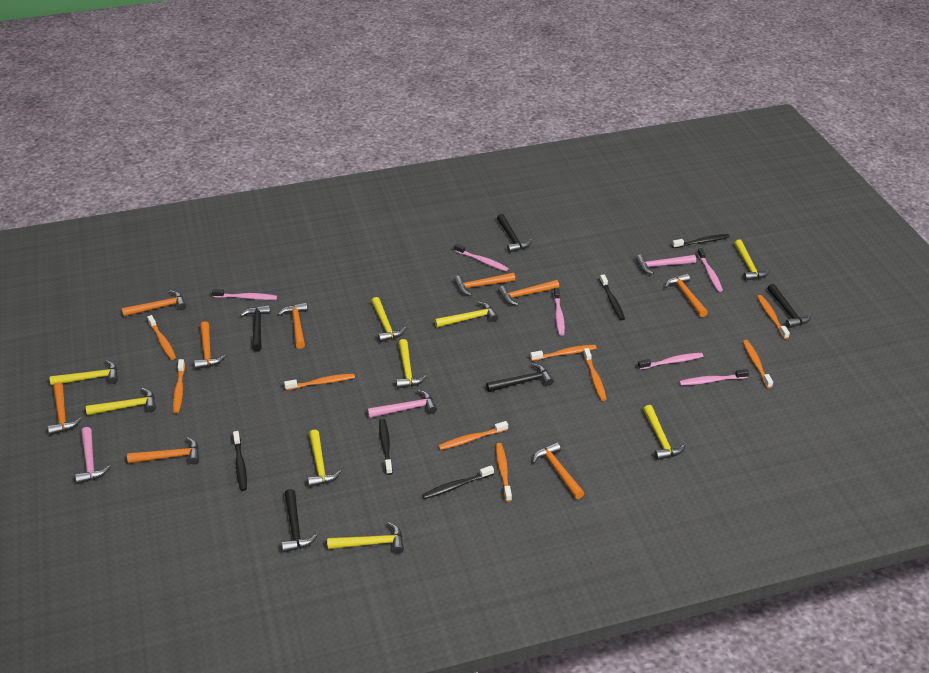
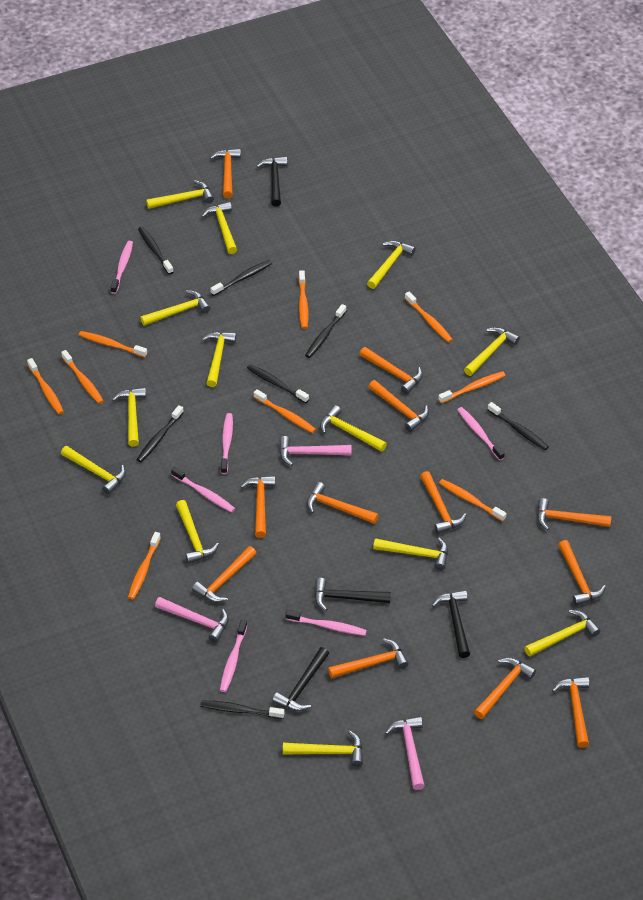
black hammer: [240,305,270,351] [282,489,318,552] [486,363,554,392] [497,214,532,253] [767,284,811,328] = 5 -> [256,157,287,207] [272,647,329,711] [315,578,391,611] [432,590,470,658] = 4
black toothbrush: [233,431,247,491] [379,419,393,475] [422,465,494,499] [600,275,625,320] [672,234,730,248] = 5 -> [136,405,184,462] [138,227,173,274] [200,700,285,719] [210,260,272,296] [247,364,309,403] [305,304,346,358] [487,402,549,450] = 7
orange hammer: [48,382,82,435] [122,290,186,317] [127,437,199,464] [194,321,226,369] [278,303,308,349] [454,273,515,296] [498,280,559,305] [533,442,585,499] [665,274,708,317] = 9 -> [192,546,257,603] [210,149,241,198] [240,476,275,538] [307,482,379,524] [328,638,409,679] [360,347,423,394] [368,380,429,432] [420,471,467,534] [474,658,536,719] [537,498,611,530] [552,676,590,748] [558,540,606,606] = 12
yellow hammer: [50,360,118,386] [86,388,156,415] [308,430,342,487] [327,522,404,554] [371,297,406,343] [396,339,427,389] [434,301,498,328] [643,405,686,460] [734,240,770,281] = 9 -> [61,446,126,494] [112,388,146,447] [140,290,210,326] [146,180,214,209] [176,500,219,564] [202,202,237,254] [202,332,236,387] [283,731,363,767] [320,405,387,452] [367,240,416,289] [373,538,448,570] [464,327,520,376] [524,610,600,657] = 13

